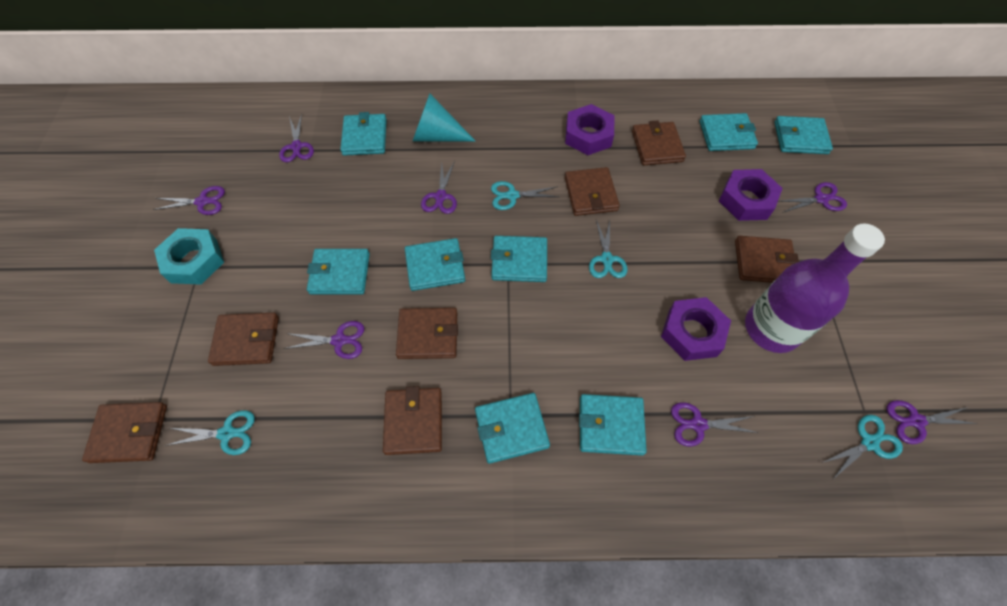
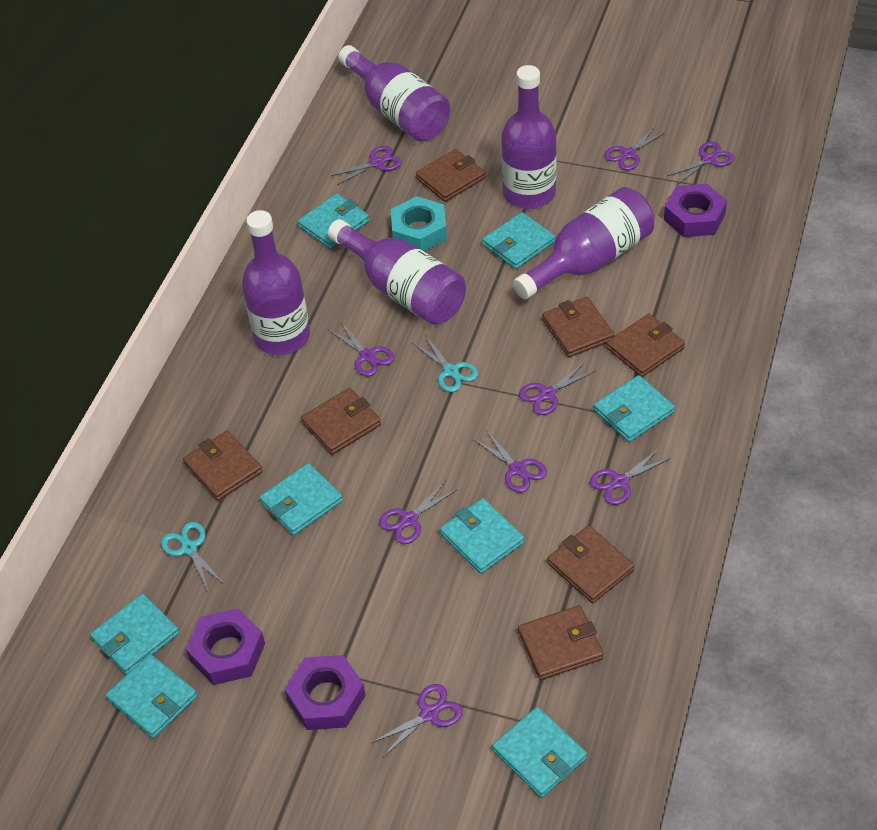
purple bottle: [745,223,885,353] = 1 -> [242,210,310,355] [328,219,466,325] [338,45,450,142] [501,65,557,209] [513,187,654,299] = 5
purple scissors: [153,186,225,215] [279,114,314,162] [284,321,364,359] [421,161,457,214] [671,402,758,447] [778,182,847,213] [887,400,978,444] = 7 -> [329,322,394,377] [331,146,402,185] [371,684,463,758] [379,480,458,544] [473,430,547,493] [519,362,596,415] [590,448,671,505] [604,127,666,170] [668,142,734,185] = 9
turquoise cone: [413,93,476,142] = 1 -> none = 0
turquoise scissors: [165,410,255,455] [491,181,558,210] [589,220,628,278] [822,415,903,480] = 4 -> [161,522,225,592] [413,335,478,392] = 2

